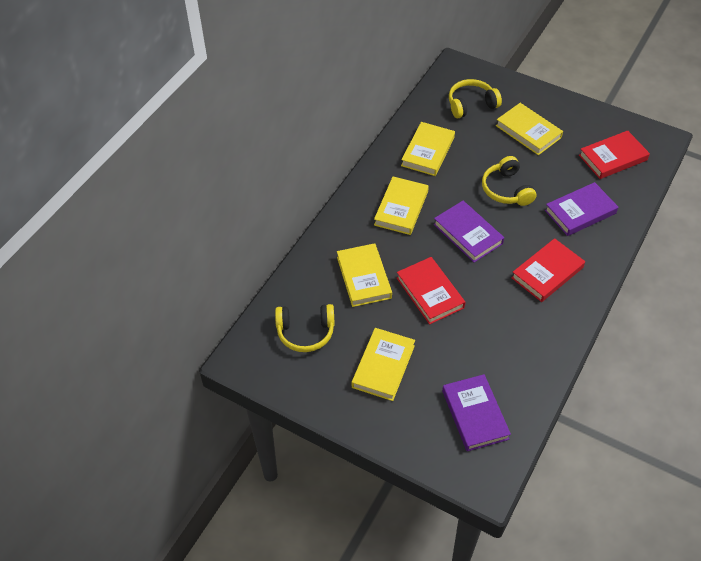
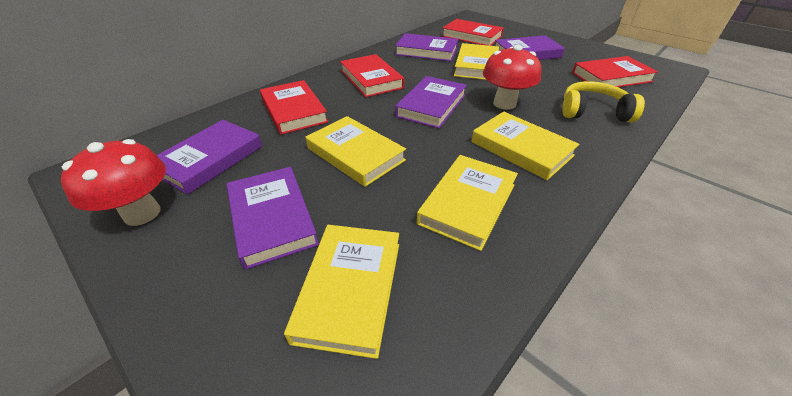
purple book: [433,201,504,263] [442,374,511,451] [545,182,618,236] = 3 -> [157,120,262,194] [227,167,319,270] [395,33,458,61] [395,76,467,129] [495,35,565,60] = 5
red book: [397,257,465,325] [511,238,585,302] [579,131,650,179] = 3 -> [260,80,329,135] [340,54,404,97] [442,19,504,46] [572,56,658,87] = 4
red mushroom: none = 0 -> [61,139,166,226] [483,45,541,110] = 2
yellow headphones: [275,304,335,352] [449,79,502,118] [482,156,536,206] = 3 -> [562,81,645,123] = 1

